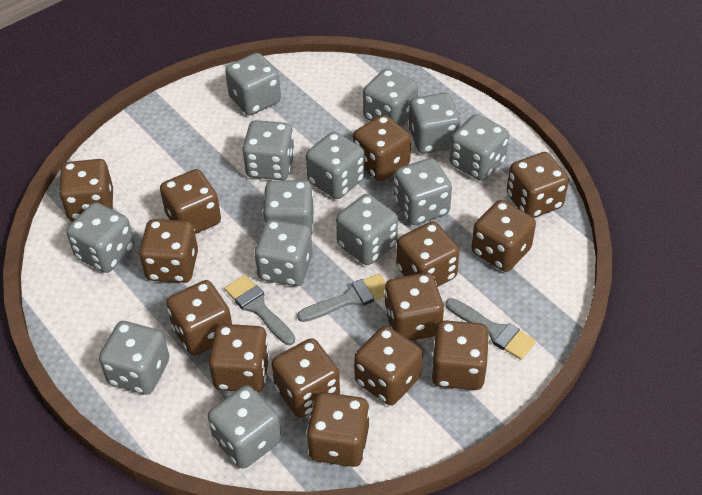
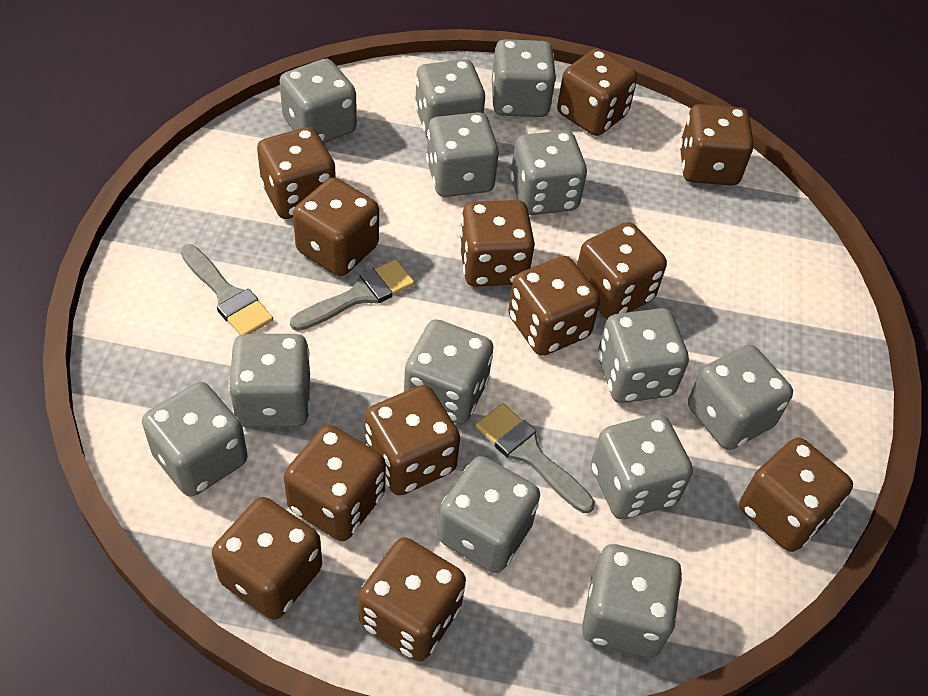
brown dice: [59,159,113,221] [139,219,198,283] [160,169,221,234] [166,280,232,356] [209,324,270,392] [271,338,340,418] [306,392,370,467] [353,115,411,181] [354,326,422,405] [384,272,444,341] [396,221,460,287] [432,320,489,390] [472,200,536,272] [507,152,569,218] = 14 -> [212,497,322,620] [257,127,336,219] [284,425,386,541] [293,177,379,276] [359,537,466,661] [365,385,460,495] [459,200,535,287] [508,256,600,356] [557,48,638,136] [577,222,667,319] [680,104,754,186] [739,438,853,552] = 12

